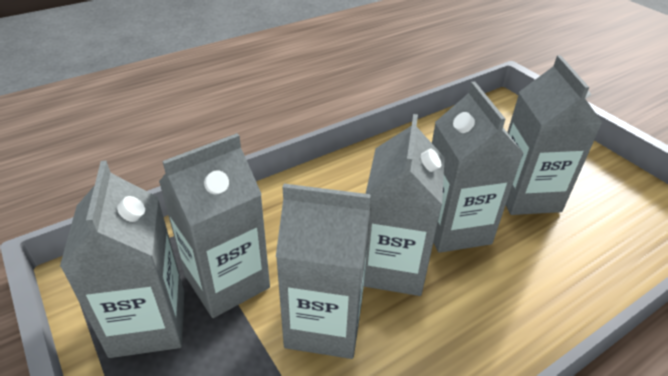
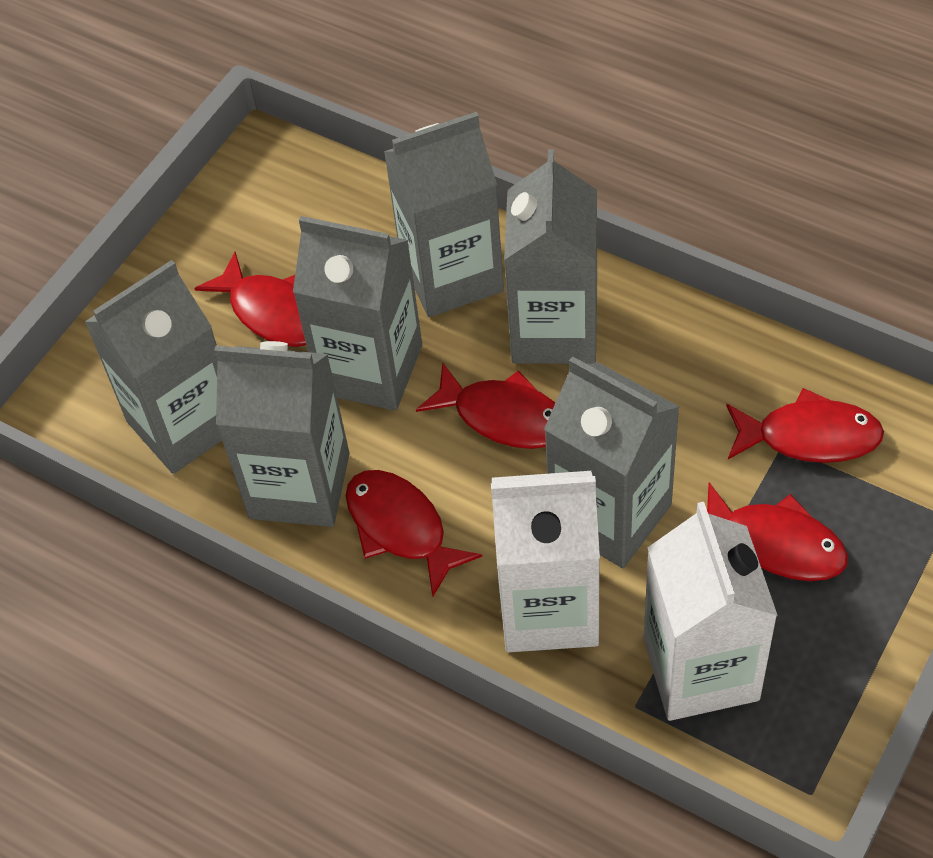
red fish: none = 0 -> [194,252,306,347] [346,470,482,597] [416,362,555,449] [707,482,848,581] [726,388,884,463] = 5
white carton: none = 0 -> [491,471,600,652] [643,502,778,721] = 2

